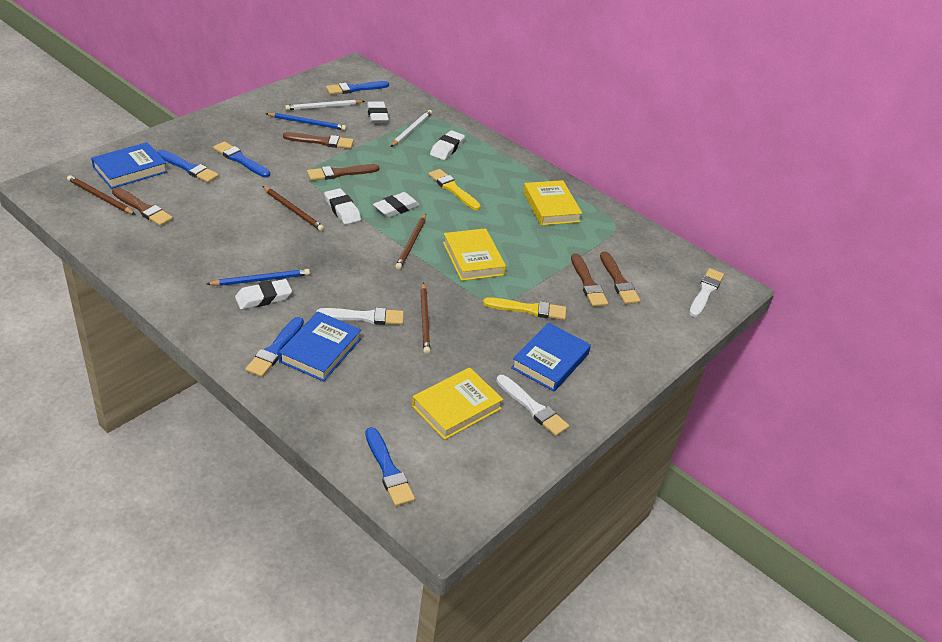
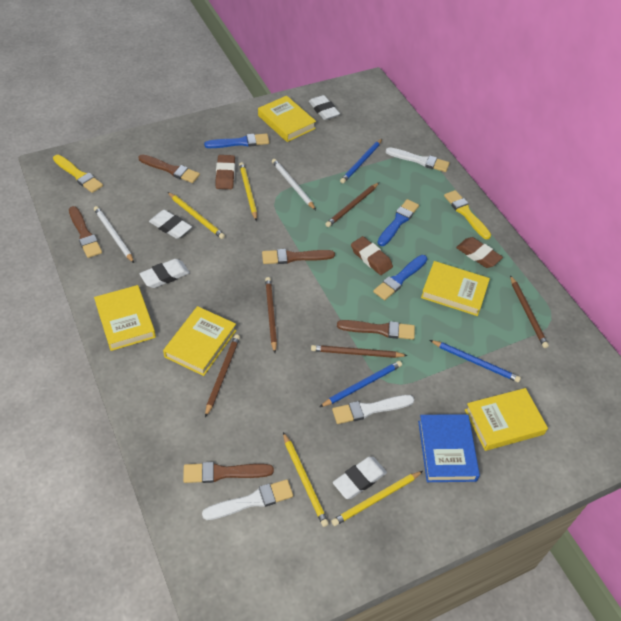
blue book: [91,142,168,189] [279,312,361,382] [511,323,591,392] = 3 -> [418,414,480,482] = 1
blue brush: [157,150,219,183] [213,141,270,177] [245,317,304,377] [326,81,389,95] [365,427,415,506] = 5 -> [204,133,269,148] [373,255,427,300] [377,199,419,246] = 3
blue pencil: [207,269,310,286] [265,113,346,131] = 2 -> [320,361,402,407] [340,139,382,184] [430,340,521,383] = 3
brown eraser: none = 0 -> [216,155,235,189] [351,236,393,275] [456,237,503,268] = 3
brown pencil: [67,175,136,215] [262,186,324,231] [395,214,426,270] [420,283,430,354] = 4 -> [205,335,240,417] [265,277,277,353] [311,345,408,358] [326,183,379,227] [510,275,549,348] = 5
white eraser: [235,279,292,309] [324,188,361,225] [367,102,389,123] [373,192,420,218] [430,130,465,160] = 5 -> [139,259,190,288] [149,210,192,239] [309,95,340,120] [333,457,387,499] = 4
yellow book: [412,368,503,440] [443,228,506,281] [523,180,582,226] = 3 -> [94,285,156,351] [163,306,236,376] [258,96,316,142] [421,261,490,316] [465,388,548,451] = 5
yellow pencil: none = 0 -> [168,192,225,239] [239,162,257,221] [283,432,329,527] [331,471,423,526] = 4

